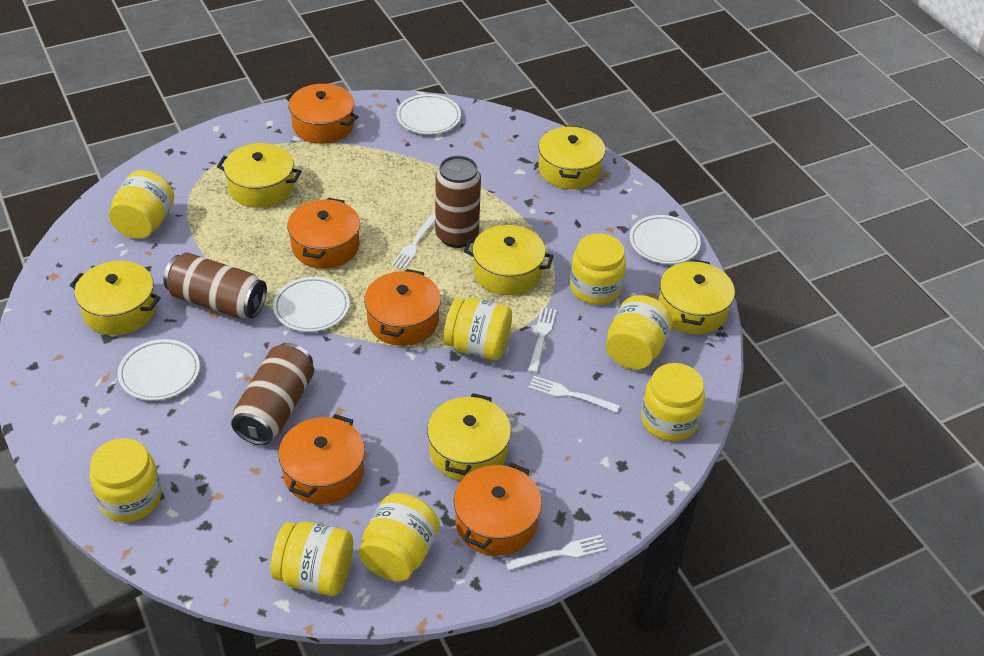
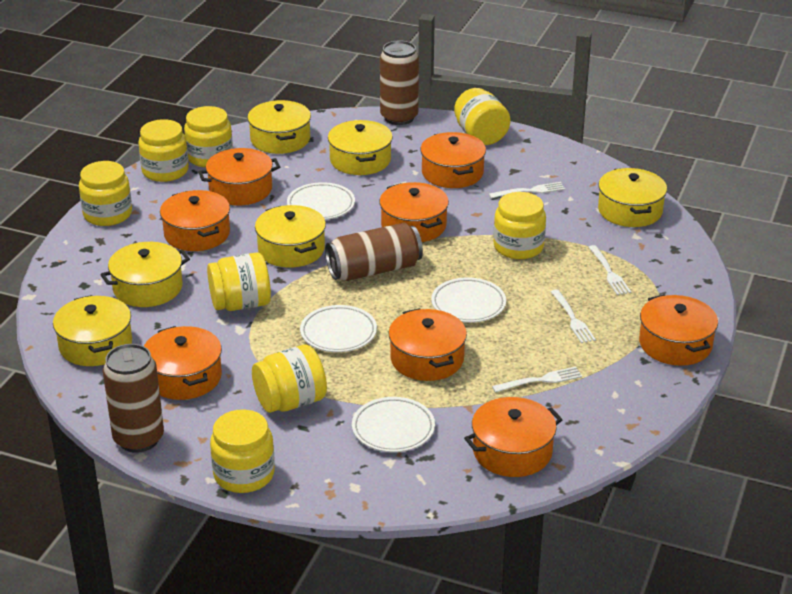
orange pot: [278,414,365,504] [286,84,358,144] [287,198,360,269] [364,269,441,346] [454,462,542,556] = 5 -> [144,326,222,400] [160,190,230,251] [198,148,280,205] [380,182,449,242] [388,308,467,381] [420,132,486,188] [464,397,563,477] [639,295,718,366] = 8

